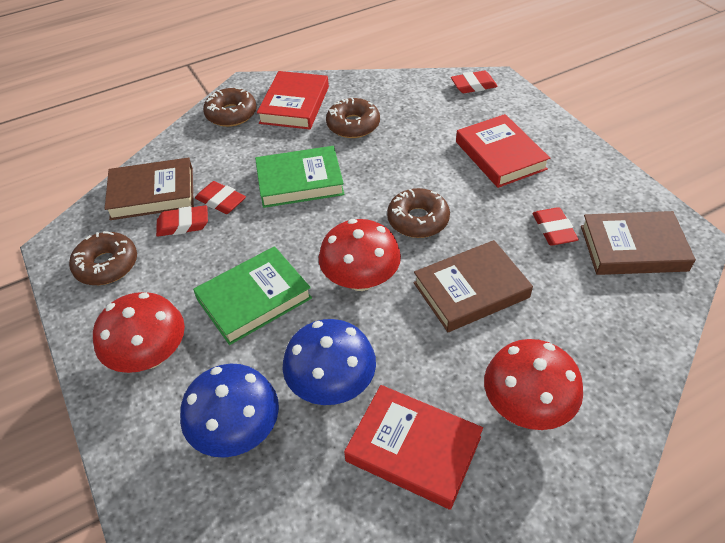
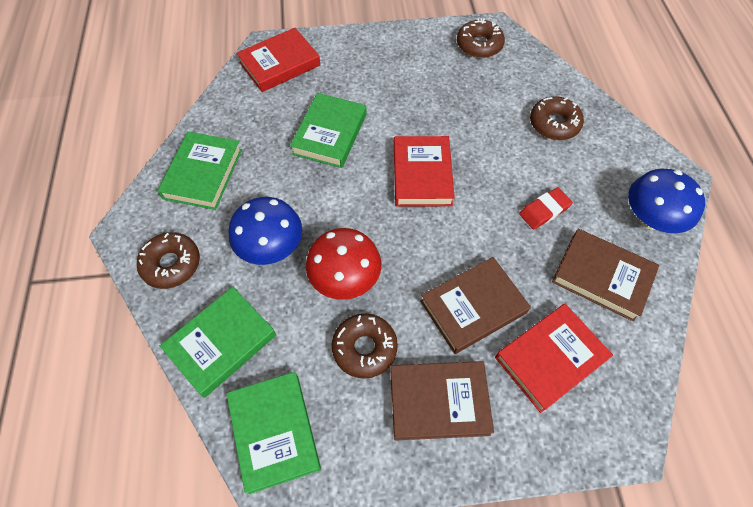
green book: [193,246,312,345] [255,146,345,208] = 2 -> [158,132,242,210] [160,287,276,398] [226,372,321,494] [290,93,366,168] = 4
red eraser: [156,205,208,237] [195,181,246,214] [451,70,498,93] [532,207,579,246] = 4 -> [519,187,573,230] = 1
red mushroom: [93,292,185,373] [319,219,401,291] [484,339,583,430] = 3 -> [306,228,381,300] = 1

